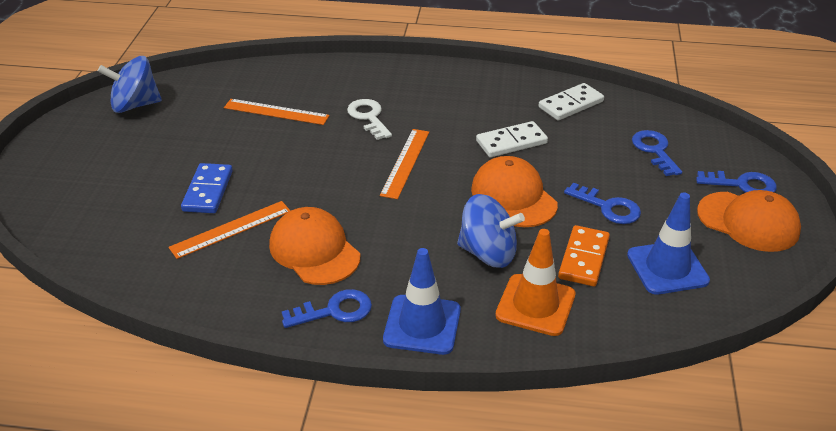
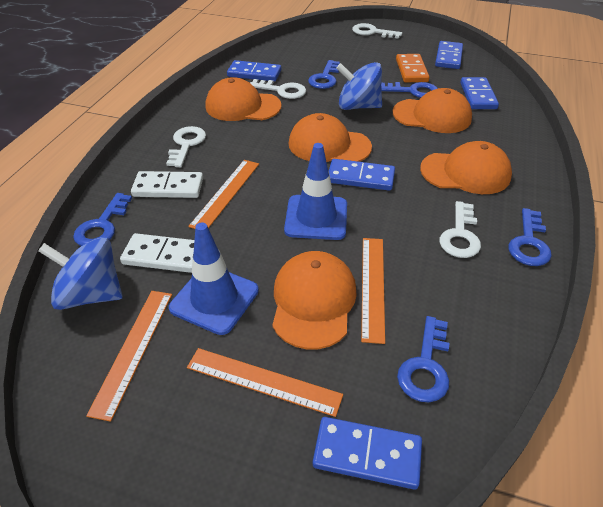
blue domino: [181,163,233,213] = 1 -> [227,60,281,81] [313,417,422,490] [328,159,395,191] [435,41,463,69] [460,77,499,109] = 5
blue key: [282,289,372,328] [564,182,641,224] [632,130,682,176] [696,171,777,193] = 4 -> [73,193,132,246] [308,60,340,89] [381,82,438,98] [397,316,449,402] [508,208,552,266] = 5
orange cap: [269,207,360,285] [471,156,558,227] [697,190,801,252] = 3 -> [205,77,281,121] [272,251,357,350] [289,113,372,162] [393,88,472,133] [420,141,512,194] = 5
orange ruler: [169,201,291,259] [224,99,330,125] [380,129,429,199] = 3 -> [86,291,172,422] [187,348,343,417] [188,160,259,229] [361,238,385,344] = 4
orange traffic cone: [495,229,575,336] = 1 -> none = 0
white key: [347,99,392,140] = 1 -> [166,126,206,167] [250,79,306,99] [352,23,402,39] [440,201,481,258] = 4

